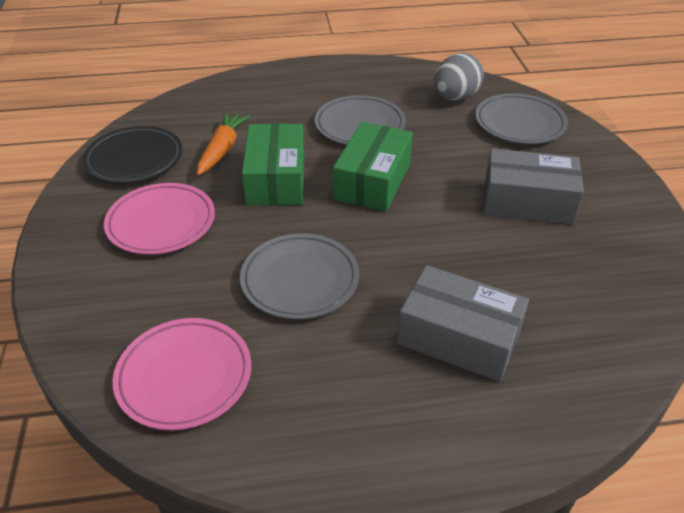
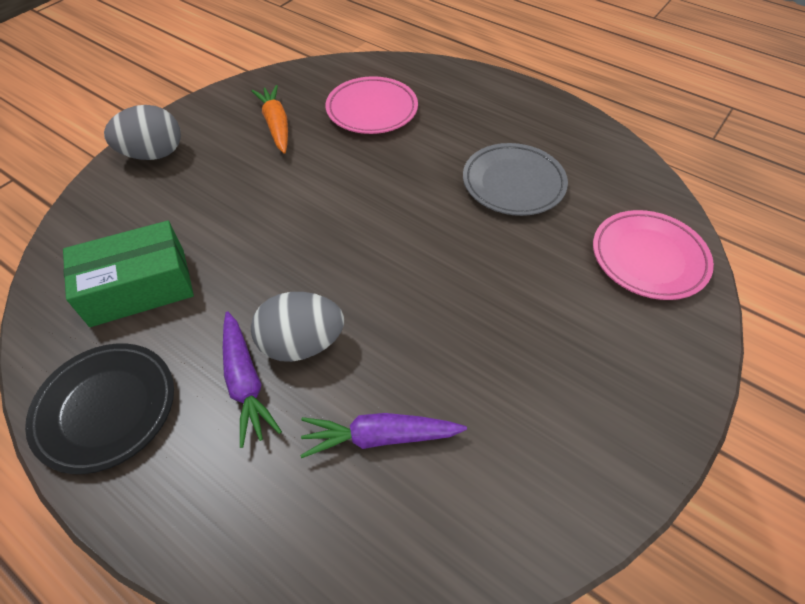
green box: [242,123,304,206] [333,122,413,212] = 2 -> [63,221,194,327] = 1
grey box: [397,265,529,382] [484,149,584,224] = 2 -> none = 0
grey egg: [434,53,484,101] = 1 -> [104,105,181,160] [251,292,344,362] = 2
grey plate: [240,233,359,319] [315,95,406,145] [475,93,568,144] = 3 -> [463,143,568,216] = 1
purple carrot: none = 0 -> [223,311,282,448] [300,413,467,458] = 2

